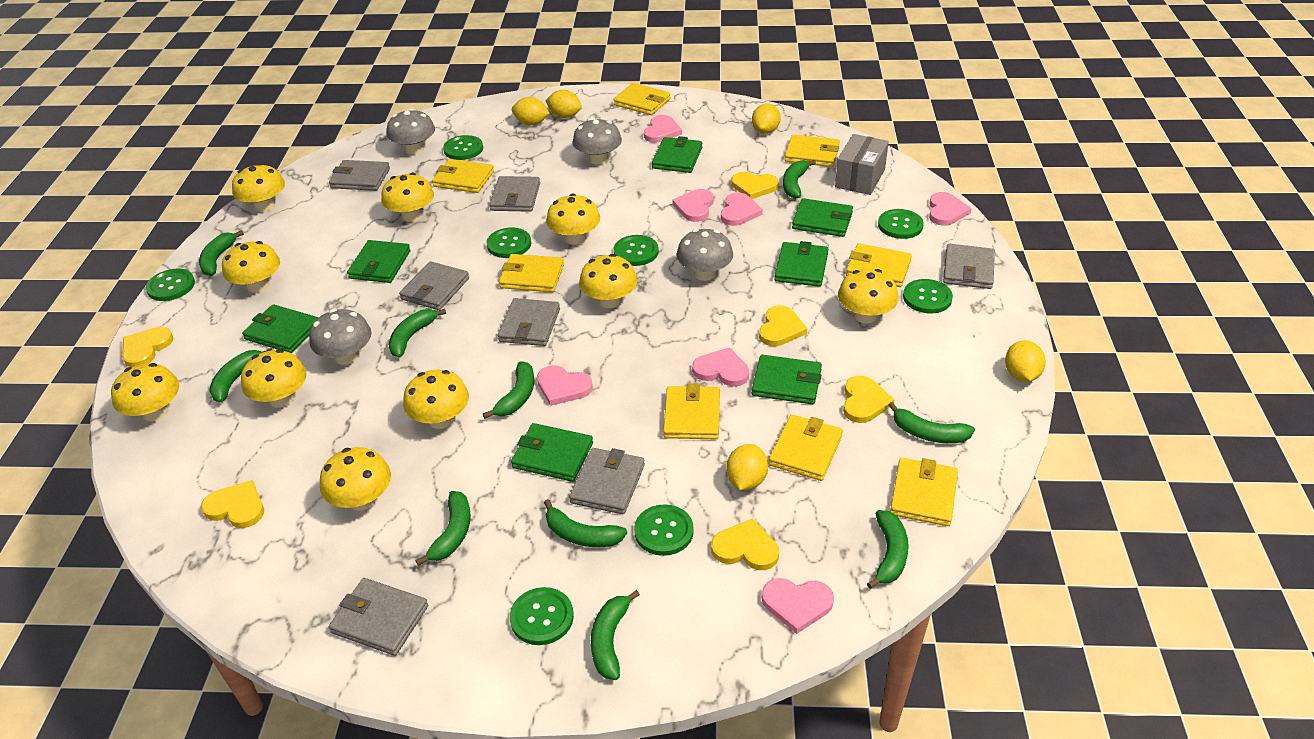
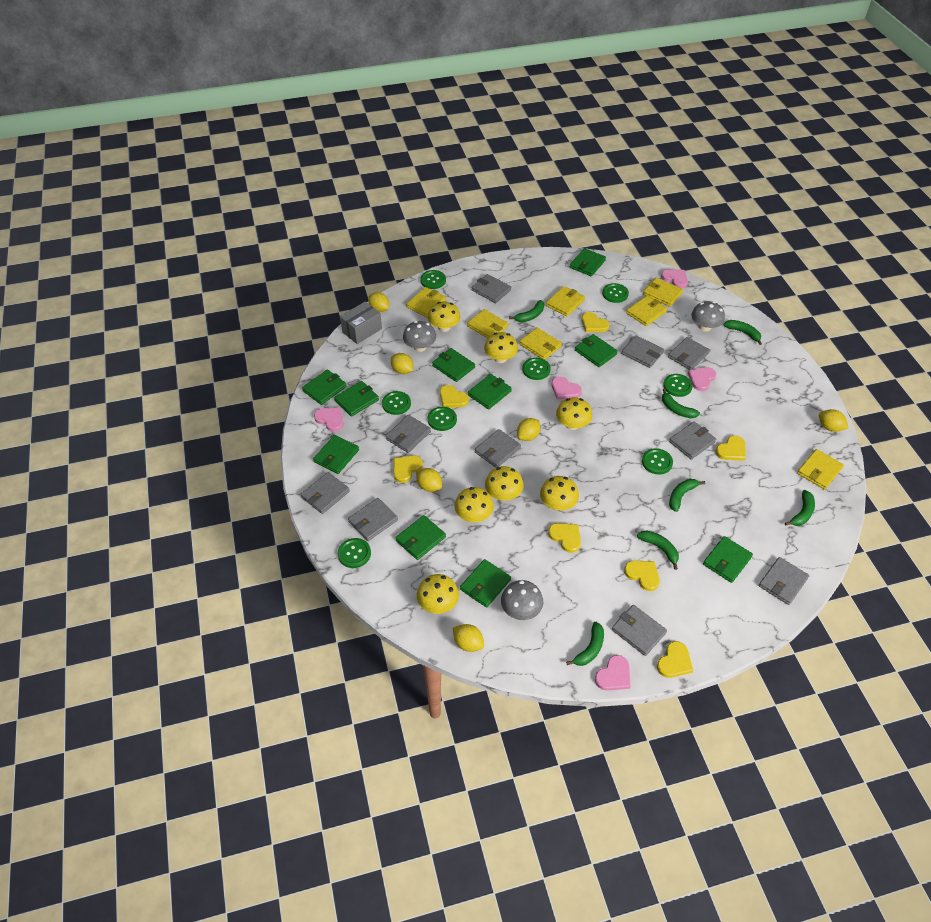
green banana: [199,230,244,276] [209,348,272,402] [389,309,446,358] [416,491,471,566] [483,361,534,419] [544,499,627,547] [591,590,640,680] [783,160,816,199] [867,510,909,589] [889,402,975,443] = 10 -> [509,300,544,322] [566,622,604,666] [637,531,679,570] [662,388,700,418] [669,479,705,512] [723,320,762,345] [785,490,815,526] = 7
green wallet: [242,304,318,353] [347,240,411,283] [511,423,593,482] [652,136,702,173] [752,355,822,404] [774,241,828,287] [792,198,853,237] = 7 -> [302,370,347,405] [313,435,359,474] [334,381,379,417] [395,515,446,560] [432,348,475,382] [460,559,511,608] [468,374,512,409] [570,248,606,276] [575,334,618,367] [703,536,753,583] = 10
grey mushroom: [309,309,372,365] [387,109,435,155] [573,118,622,165] [677,229,733,281] = 4 -> [403,321,436,352] [501,580,543,620] [691,301,725,331] = 3
grey wallet: [329,160,390,191] [329,578,428,656] [399,261,469,310] [490,176,540,212] [498,298,560,346] [569,448,645,514] [943,244,995,289] = 7 -> [301,472,350,514] [348,498,398,541] [385,415,431,453] [472,274,511,303] [475,429,521,468] [612,605,667,656] [621,335,664,368] [668,337,710,370] [669,422,716,460] [759,557,810,605] = 10
pink heart: [537,365,593,406] [644,115,682,143] [672,189,714,222] [692,347,749,387] [721,193,763,226] [762,578,834,634] [929,192,972,226] = 7 -> [314,408,343,432] [552,376,582,399] [595,655,631,691] [661,269,688,288] [688,367,716,391] = 5
yellow heart: [122,327,173,367] [201,480,264,528] [711,518,779,570] [732,172,779,199] [759,305,808,346] [843,376,895,423] = 6 -> [393,455,423,483] [440,385,469,408] [548,523,581,553] [582,312,610,332] [624,561,660,591] [657,641,693,678] [716,435,746,461] = 7
yellow lemon: [512,97,550,125] [545,90,582,118] [726,444,768,490] [752,104,781,134] [1005,340,1046,382] = 5 -> [368,292,389,312] [391,353,413,374] [416,468,442,492] [453,624,484,652] [517,418,540,441] [819,409,849,432] = 6
yellow mushroom: [111,363,179,422] [222,241,280,293] [232,163,285,212] [241,349,306,408] [320,447,391,511] [381,173,434,222] [403,370,469,429] [546,194,600,245] [579,254,637,308] [838,269,898,324] = 10 -> [417,574,459,614] [428,301,461,332] [455,487,494,522] [484,332,518,363] [485,466,524,501] [540,476,579,510] [556,397,592,430] = 7
yellow wallet: [432,159,494,193] [499,254,564,292] [613,83,671,115] [663,383,720,439] [769,414,843,481] [785,134,840,167] [846,243,912,287] [890,458,958,526] = 8 -> [406,287,446,317] [467,309,509,338] [519,327,562,360] [546,286,585,316] [626,296,667,326] [643,278,683,307] [797,449,844,490] = 7

